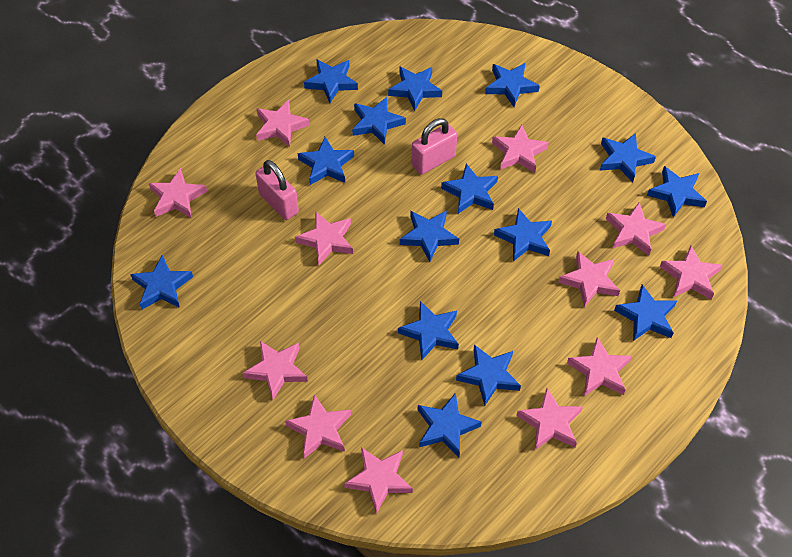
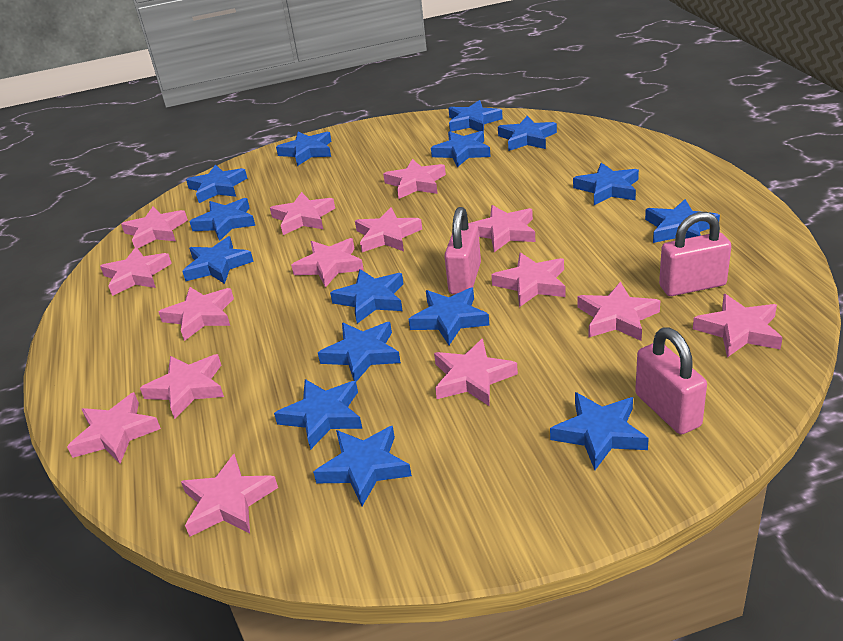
pink padlock: [256,160,299,220] [412,118,457,175] = 2 -> [444,207,481,294] [635,328,707,434] [659,212,731,296] = 3
pink star: [149,168,207,218] [243,341,308,400] [256,99,310,147] [285,394,351,459] [295,211,353,265] [344,447,413,514] [492,125,549,173] [517,388,583,451] [558,251,620,307] [567,337,632,396] [606,203,666,255] [660,245,723,300] = 12 -> [67,392,161,464] [100,247,172,296] [121,207,188,248] [140,354,224,419] [159,287,234,341] [181,454,278,537] [270,192,335,235] [291,238,364,288] [355,207,422,252] [383,159,446,199] [434,339,518,406] [471,205,535,252] [491,253,566,307] [578,282,660,341] [693,294,783,357] = 15

